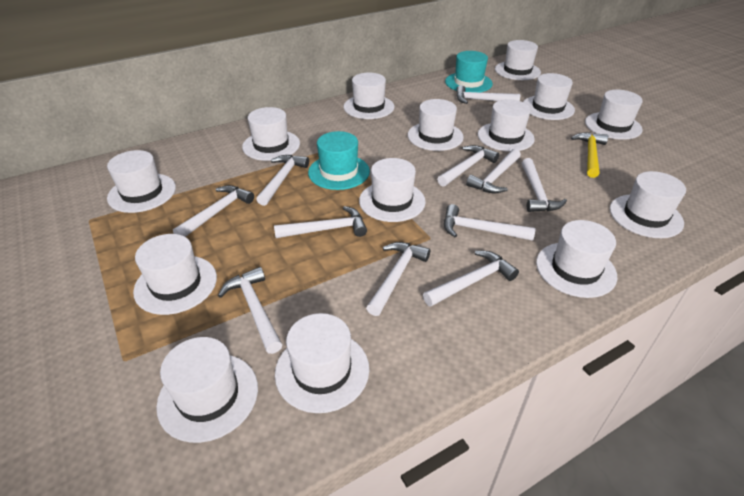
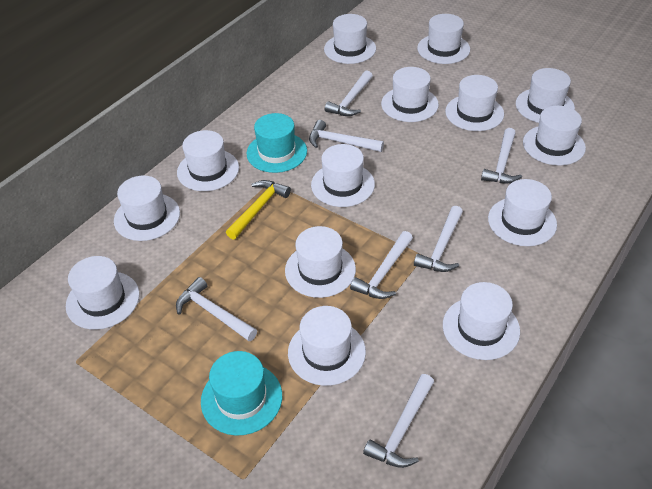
white hammer: [173,185,254,237] [218,267,282,354] [256,155,309,206] [274,206,367,238] [366,242,430,316] [423,251,519,307] [437,145,499,186] [444,204,536,241] [456,85,520,104] [466,149,521,194] [522,158,567,212] = 11 -> [176,277,257,341] [309,120,384,152] [325,70,373,116] [350,231,413,299] [363,374,434,468] [414,206,463,272] [481,128,522,183] = 7

